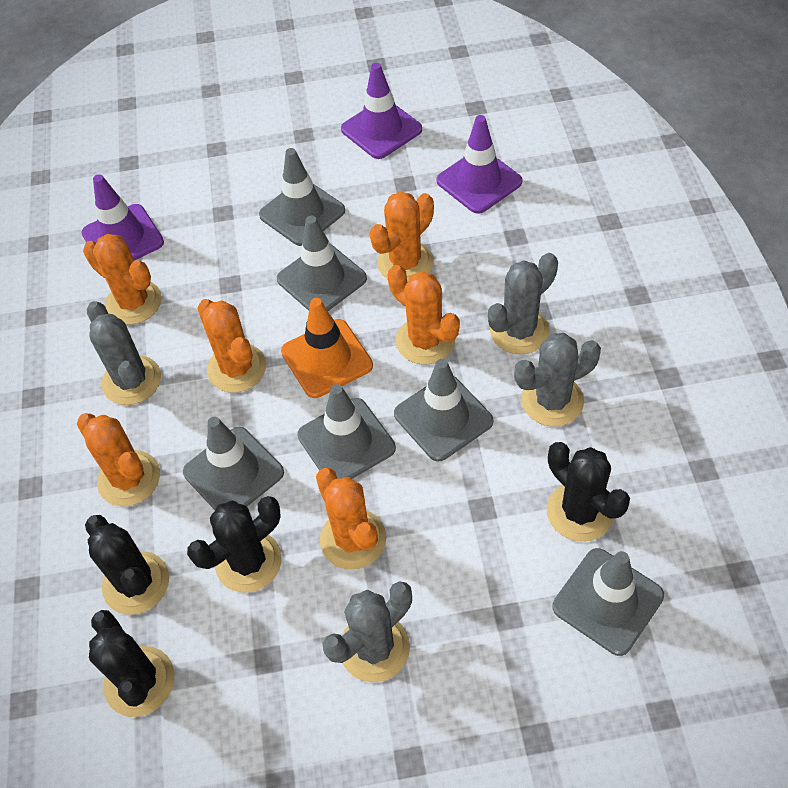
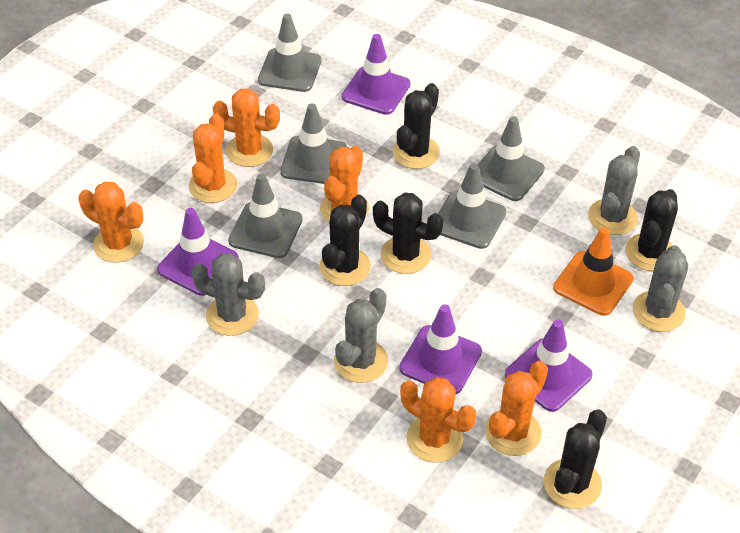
black cactus: [85,515,169,615] [89,610,174,717] [187,496,282,593] [547,442,630,542] = 4 -> [319,195,371,286] [373,193,443,274] [392,83,440,169] [544,409,607,509] [625,189,678,271] = 5
grey traffic cone: [183,417,284,510] [259,148,345,246] [277,215,367,311] [297,384,396,479] [394,359,493,462] [552,548,664,656] = 6 -> [228,173,303,258] [258,14,321,92] [280,103,347,184] [438,163,506,249] [478,116,545,201] = 5
purple traffic cone: [82,174,164,260] [341,63,422,159] [437,115,522,214] = 3 -> [157,208,239,296] [342,34,410,115] [399,304,482,395] [505,320,593,412] = 4

